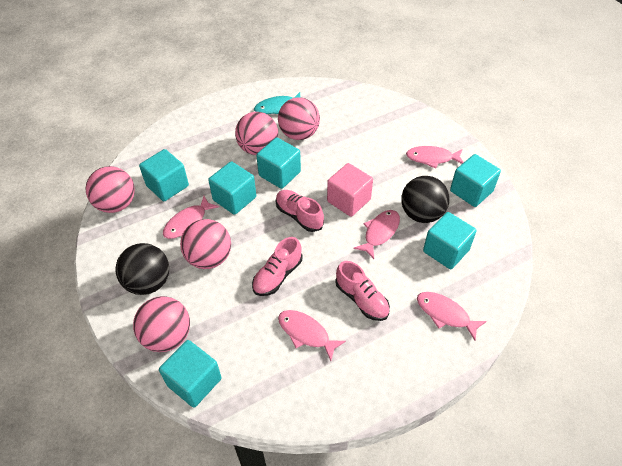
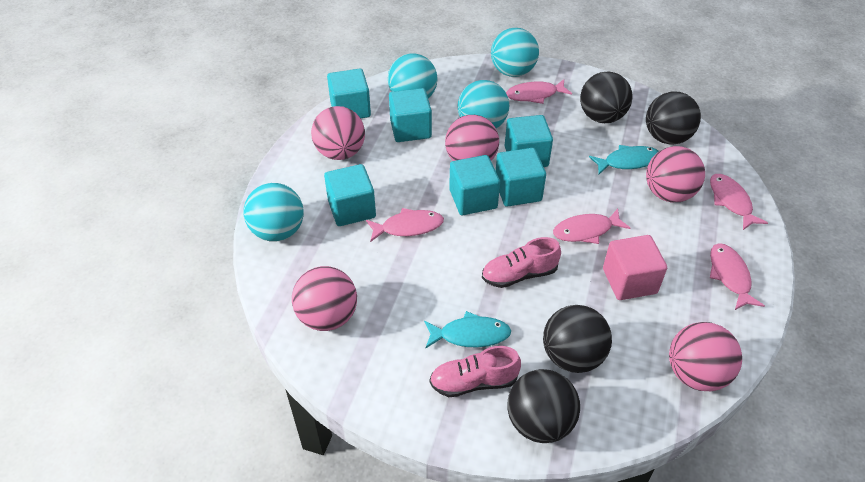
black ball: [116,243,169,295] [401,176,450,223] = 2 -> [508,369,580,443] [543,305,612,373] [580,71,633,123] [646,92,701,145] = 4
pink shoe: [252,237,302,296] [276,190,324,232] [335,261,390,321] = 3 -> [430,346,521,397] [482,237,561,288] = 2
turquoise ball: none = 0 -> [244,183,304,242] [388,54,438,98] [458,80,509,128] [491,28,539,77] = 4
turquoise fish: [254,92,300,114] = 1 -> [424,311,511,348] [589,145,659,174] = 2

